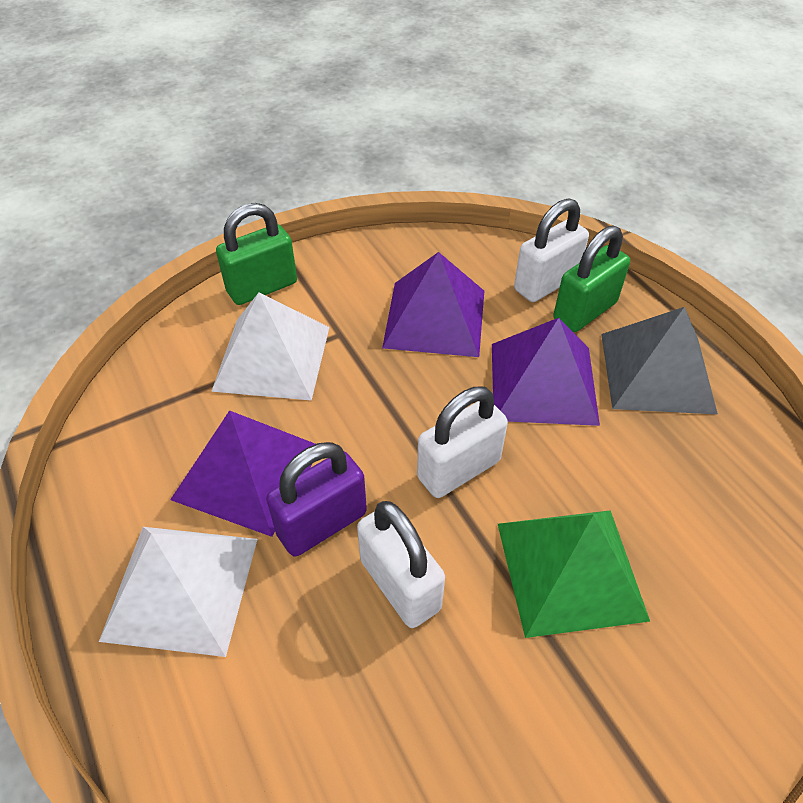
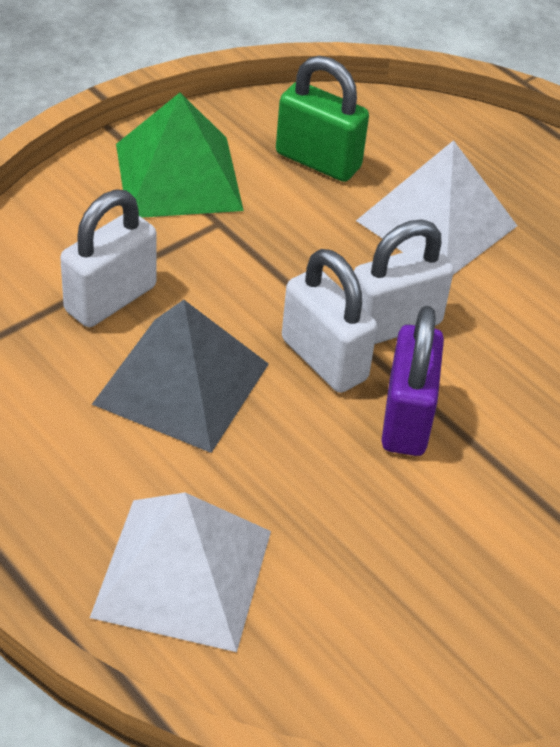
green padlock: [216,203,297,305] [553,226,630,332] = 2 -> [276,56,369,182] = 1
purple pyramid: [170,410,315,537] [382,252,484,357] [492,318,600,426] = 3 -> none = 0

